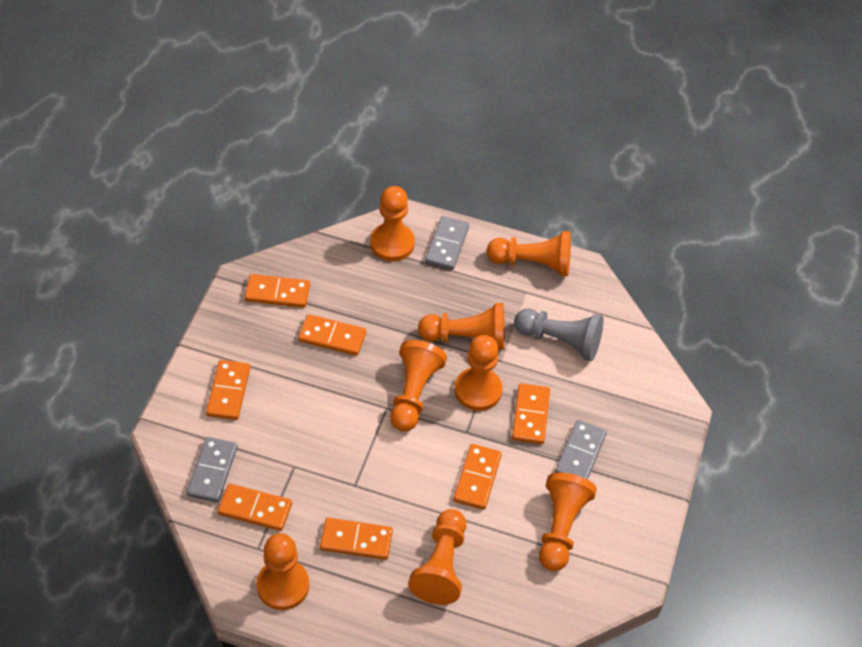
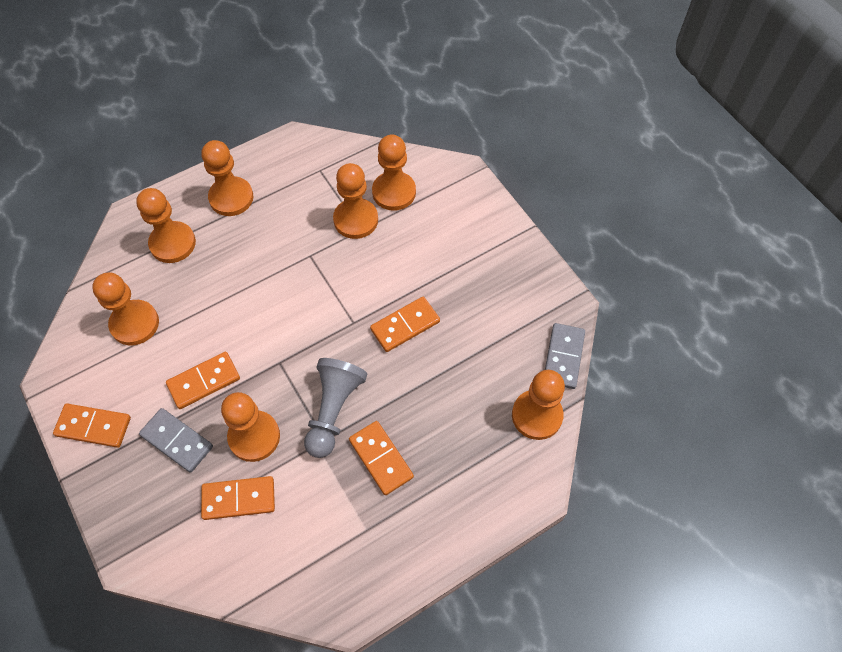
grey domino: [187,437,237,502] [425,216,469,270] [555,420,607,480] = 3 -> [139,408,213,473] [545,323,585,389] = 2
orange domino: [206,360,250,420] [218,483,292,531] [245,274,310,308] [298,314,366,356] [320,518,393,560] [454,444,502,510] [512,383,550,444] = 7 -> [53,403,131,448] [166,352,240,409] [201,476,275,520] [349,421,414,495] [370,297,440,352] = 5
orange pawn: [256,533,309,610] [370,186,415,261] [390,340,447,431] [408,509,466,605] [418,303,505,350] [455,335,503,411] [487,231,571,276] [539,473,597,571] = 8 -> [92,272,159,345] [136,188,196,263] [201,140,253,216] [221,392,280,462] [333,163,378,239] [372,134,416,211] [512,370,565,440] = 7

